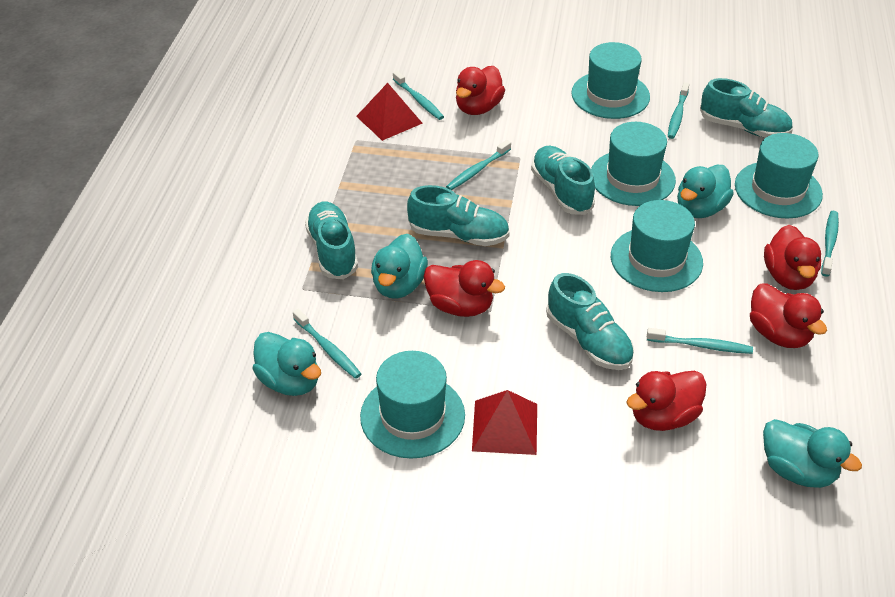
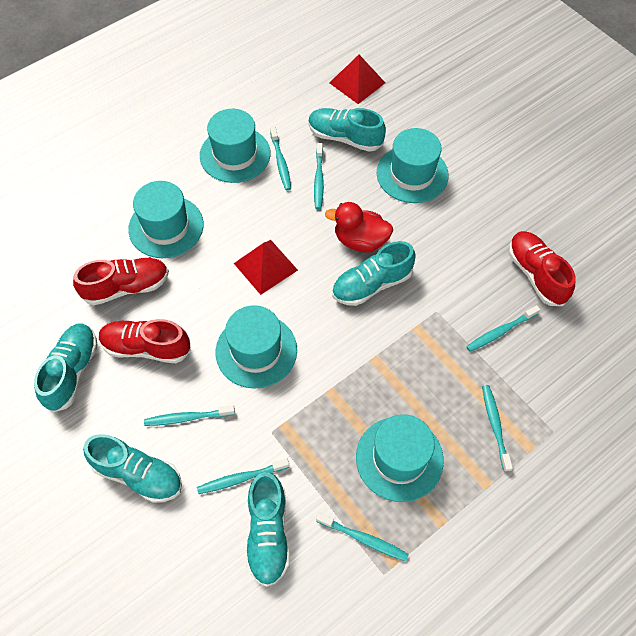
red duck: [424,260,505,317] [456,66,505,115] [626,371,706,431] [750,283,827,348] [764,225,821,290] = 5 -> [325,202,393,253] = 1
red shoe: none = 0 -> [73,258,169,305] [99,319,191,363] [509,231,575,306] = 3
turquoise duck: [253,332,321,396] [371,234,428,299] [677,165,734,218] [763,419,862,488] = 4 -> none = 0
turquoise toothbrush: [293,309,361,379] [393,71,444,120] [446,140,511,190] [647,328,753,354] [668,82,689,139] [821,211,839,277] = 6 -> [144,405,235,426] [197,459,289,494] [270,127,291,190] [314,143,324,209] [316,513,409,562] [466,305,540,352] [482,385,513,472] = 7

